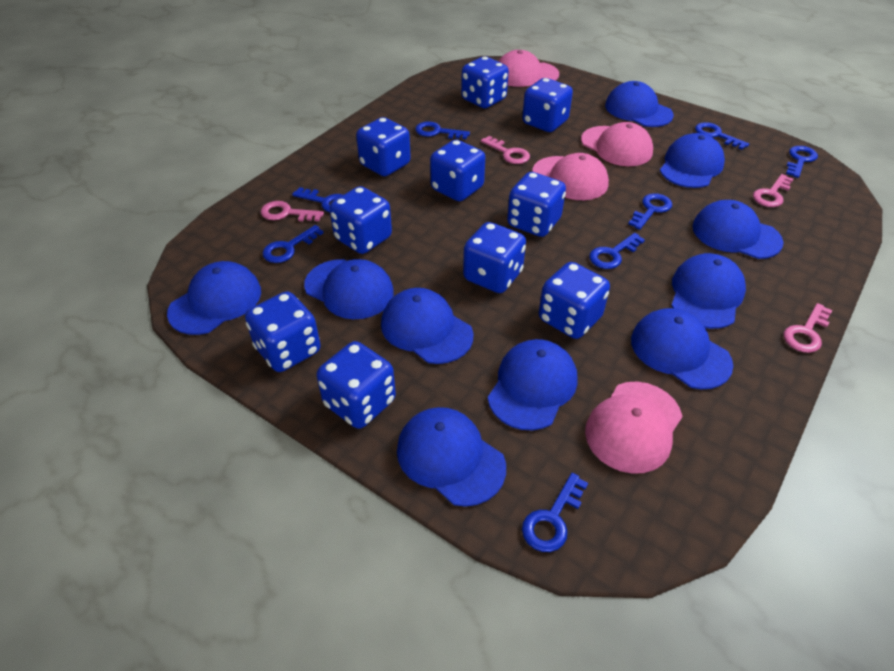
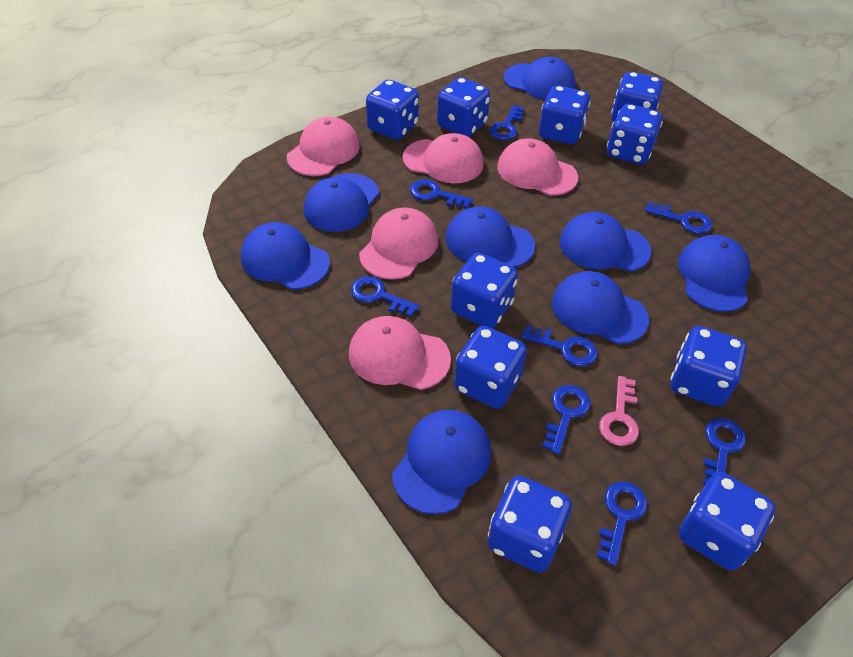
blue cap: [167,261,261,335] [304,259,394,319] [381,288,474,364] [397,407,506,507] [488,339,578,430] [605,81,674,127] [631,308,733,389] [660,133,725,188] [671,253,746,329] [692,200,783,259] = 10 -> [241,222,330,290] [304,173,379,232] [392,410,491,514] [445,206,535,267] [504,57,576,100] [552,271,649,344] [560,212,651,271] [678,235,750,312] = 8
pink cap: [498,50,559,87] [532,153,609,200] [581,122,653,166] [585,382,683,474] = 4 -> [287,117,360,176] [349,316,451,390] [359,207,438,280] [403,133,484,183] [497,138,578,196] = 5
pink key: [260,201,324,221] [481,136,530,164] [753,174,793,207] [784,303,832,353] = 4 -> [599,376,639,446] = 1

